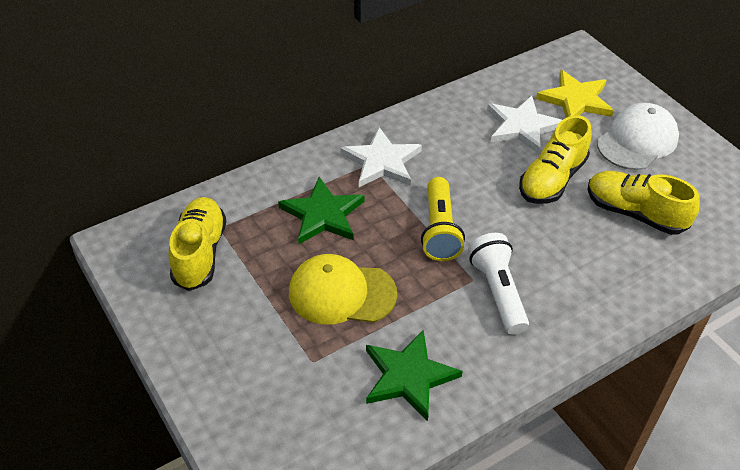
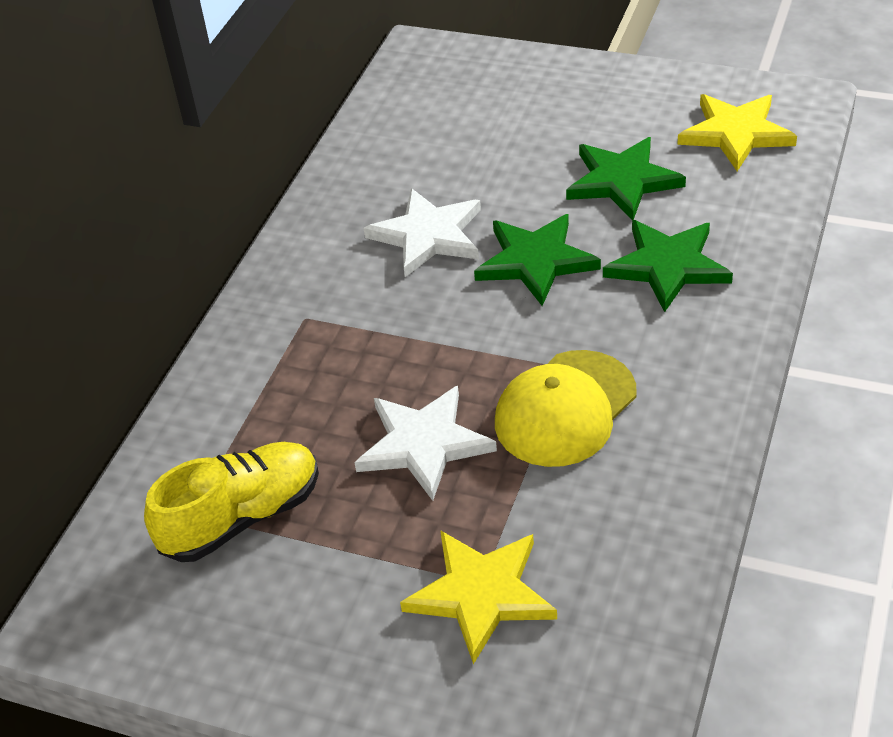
green star: [278,177,365,244] [366,330,463,421] = 2 -> [474,214,601,306] [566,137,686,220] [603,220,733,312] = 3
white cap: [597,103,679,170] = 1 -> none = 0
white flashlight: [468,233,529,335] = 1 -> none = 0
yellow flashlight: [421,177,465,261] = 1 -> none = 0
yellow shoe: [168,197,226,291] [519,115,592,204] [588,171,700,235] = 3 -> [144,442,319,562] = 1
yellow star: [536,70,614,118] = 1 -> [400,530,557,664] [677,94,797,171] = 2

